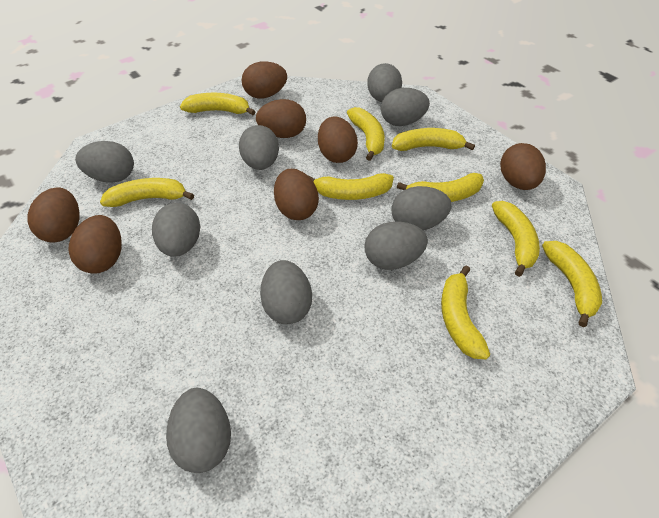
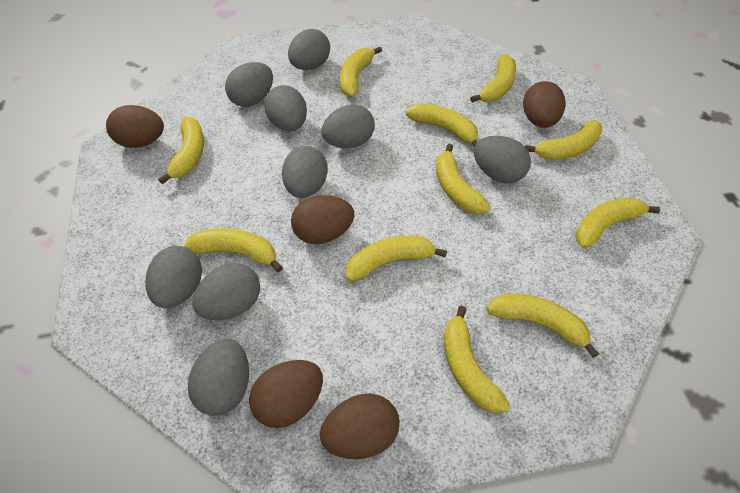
brown egg: [27,187,80,243] [69,215,122,274] [242,61,287,99] [256,99,306,138] [274,169,319,220] [318,117,358,163] [500,143,546,190] = 7 -> [106,105,164,148] [249,360,323,428] [291,195,354,244] [320,393,399,459] [523,81,565,128] = 5
yellow banana: [100,178,194,207] [180,93,256,115] [309,173,394,200] [347,107,385,161] [392,128,475,151] [397,173,484,202] [441,266,490,359] [492,201,540,277] [542,241,602,327] = 9 -> [158,117,204,184] [184,228,283,272] [340,47,382,97] [346,236,447,282] [405,103,478,147] [436,144,491,214] [444,306,510,413] [470,54,516,103] [486,294,599,358] [525,120,602,160] [576,197,660,249] = 11

